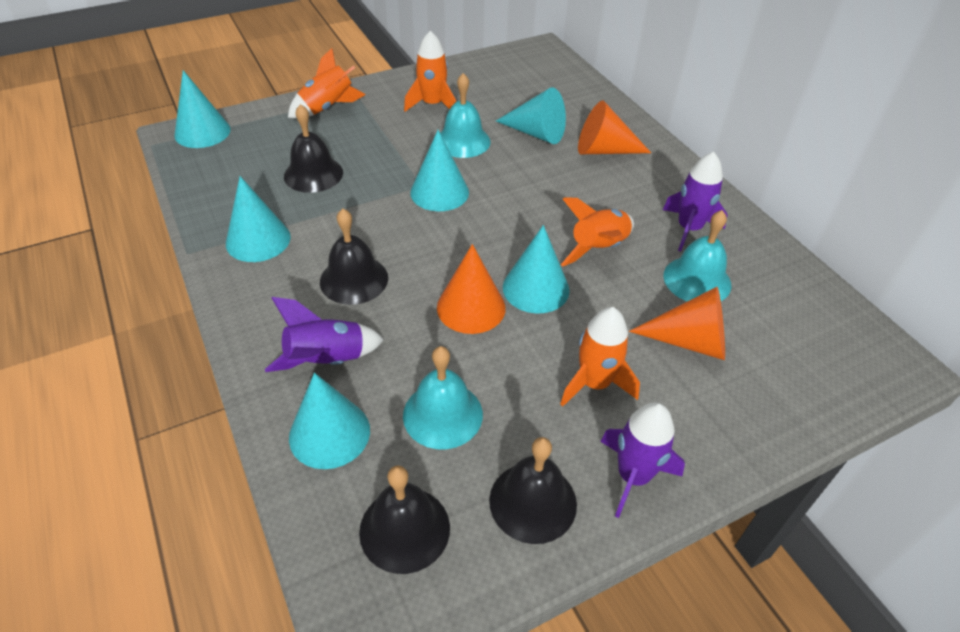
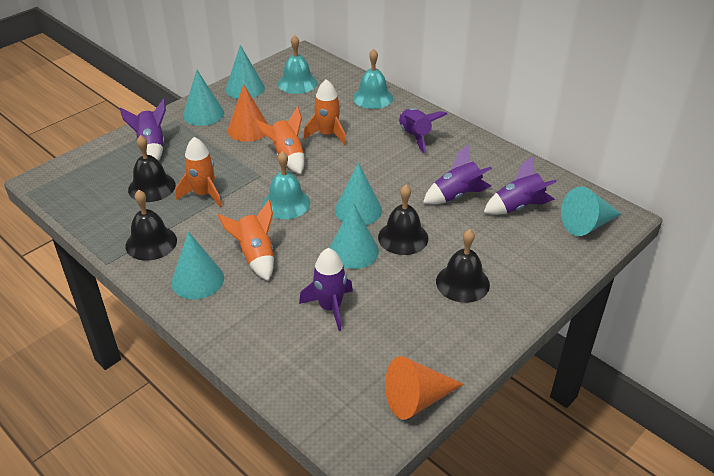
orange cone: [437,244,506,334] [578,100,651,154] [629,287,725,360] = 3 -> [228,84,268,142] [385,356,464,420] = 2
purple rocket: [265,297,384,372] [600,402,685,518] [663,152,727,252] = 3 -> [120,98,166,161] [299,248,353,331] [399,108,447,154] [423,144,492,204] [483,156,557,215] = 5

